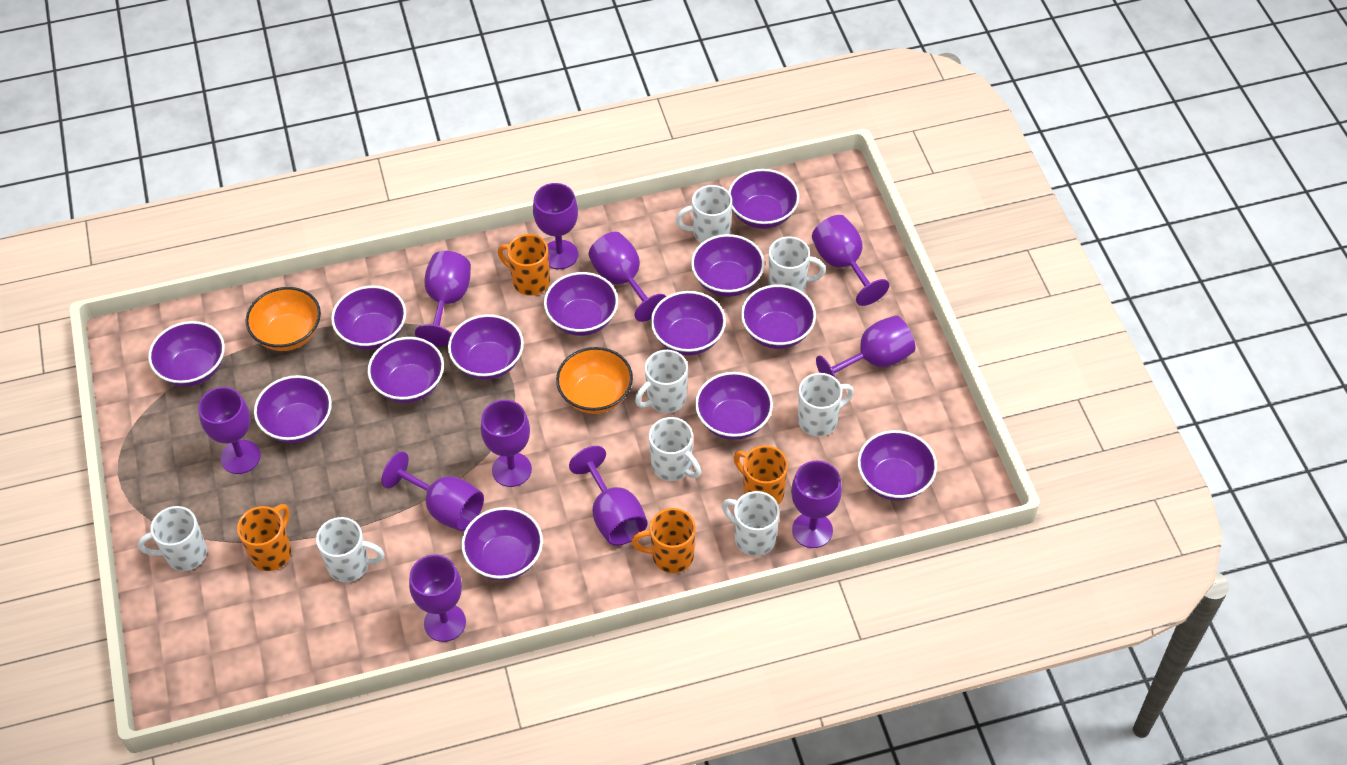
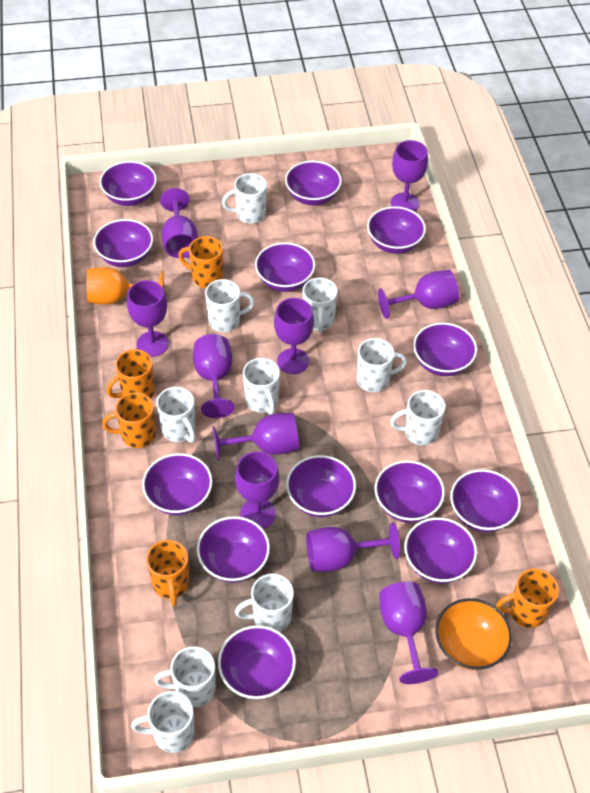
orange bowl: [246,287,321,351] [556,347,633,414] = 2 -> [435,598,512,670] = 1
orange goblet: none = 0 -> [87,267,163,305] = 1
orange mug: [237,504,291,571] [498,234,550,296] [632,508,696,573] [734,445,788,505] = 4 -> [102,392,156,448] [107,349,155,399] [146,540,190,606] [178,236,223,288] [496,569,559,628] = 5
purple goblet: [198,387,261,474] [382,452,484,531] [409,555,466,642] [415,251,471,347] [481,400,532,487] [533,183,578,269] [569,446,648,546] [589,232,666,322] [791,461,842,548] [812,215,889,306] [816,315,915,378] = 11 -> [127,280,169,357] [160,188,198,258] [193,334,235,418] [213,413,299,461] [235,451,279,529] [274,298,314,374] [306,522,400,572] [378,270,459,319] [379,582,438,684] [391,140,428,211] = 10
white mug: [138,506,207,571] [316,517,384,582] [635,350,688,413] [649,417,701,481] [676,185,732,243] [722,491,780,556] [769,236,826,292] [798,373,854,436] = 8 -> [131,691,195,753] [154,646,216,707] [156,387,196,443] [205,279,255,332] [222,173,267,224] [235,574,294,632] [243,358,280,415] [303,277,338,333] [357,338,407,392] [390,390,445,445] = 10

